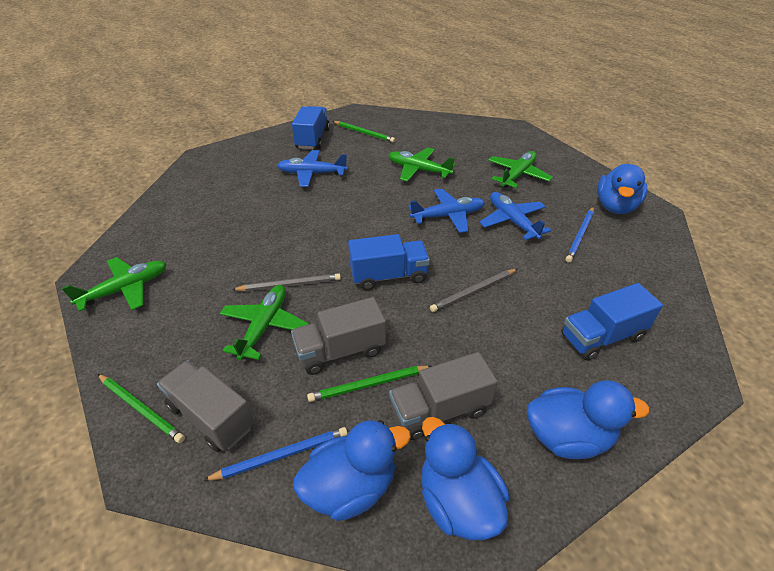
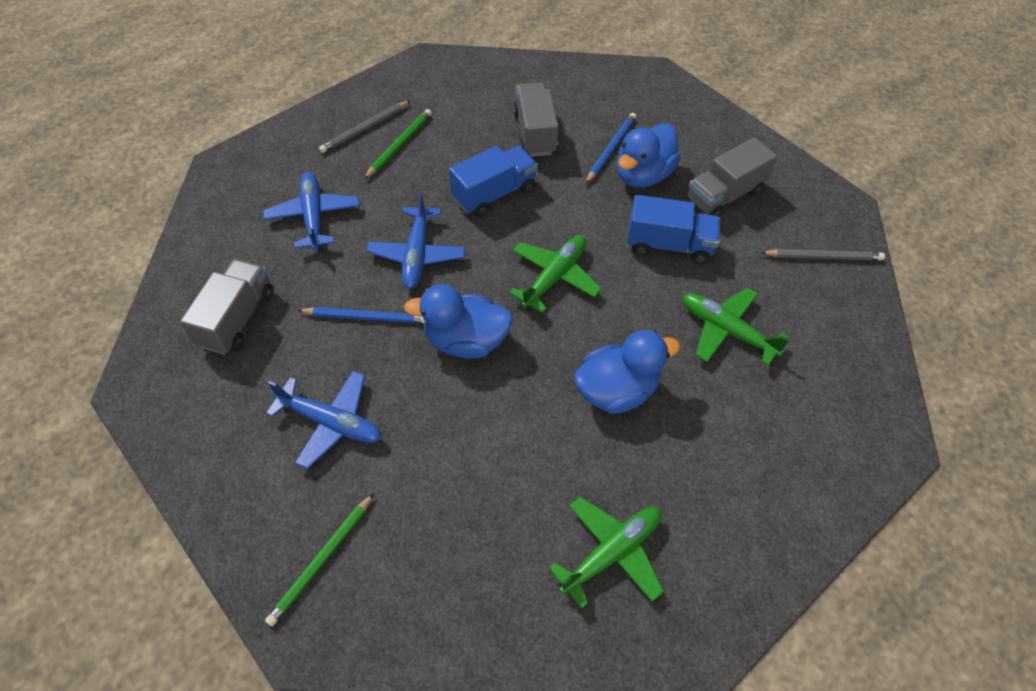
blue duck: [293,420,411,521] [421,417,509,540] [527,380,650,459] [597,164,647,214] = 4 -> [404,284,513,359] [574,330,680,414] [617,123,681,188] = 3
blue truck: [292,106,330,149] [348,234,430,290] [561,283,663,360] = 3 -> [449,146,538,217] [627,195,720,264] = 2
green pencil: [98,374,185,443] [307,366,432,402] [333,121,395,143] = 3 -> [265,493,374,626] [364,109,432,179] = 2
green plane: [62,257,167,312] [219,285,309,361] [388,148,456,182] [488,151,553,188] = 4 -> [509,235,602,313] [549,496,664,609] [683,287,790,366] = 3

